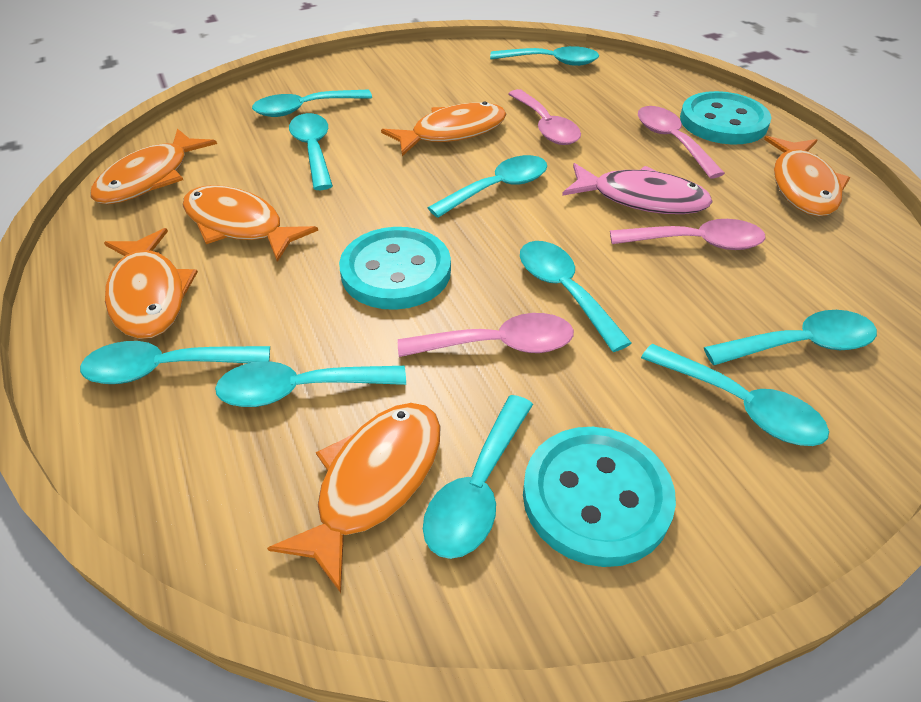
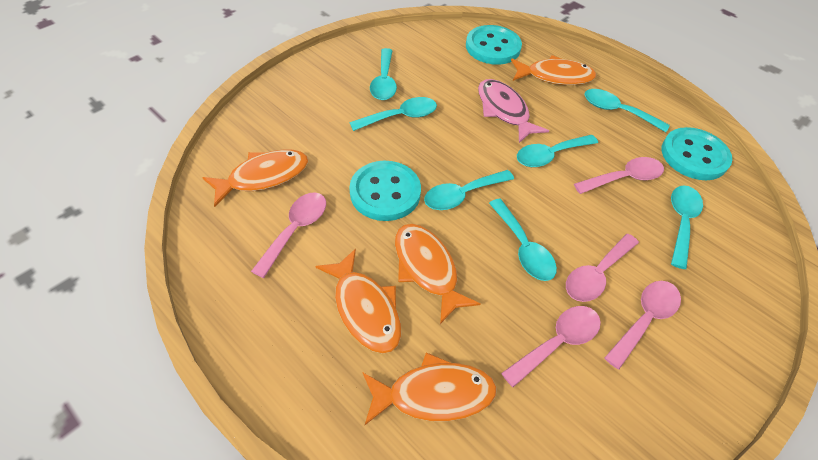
orange fish: [91,128,217,204] [104,228,198,339] [182,185,318,262] [267,403,441,593] [381,102,506,156] [764,136,850,216] = 6 -> [202,149,308,207] [315,248,401,354] [363,352,497,425] [395,224,480,324] [511,55,596,85] = 5
pink spoon: [398,313,574,357] [508,89,581,145] [610,219,765,250] [638,106,725,179] = 4 -> [251,192,326,278] [501,306,601,387] [566,234,639,302] [574,157,664,194] [604,281,681,369] = 5
turquoise spoon: [80,341,270,384] [215,361,406,407] [252,90,372,117] [289,113,333,190] [423,395,533,559] [428,155,547,218] [490,46,599,66] [520,241,632,352] [641,344,829,446] [704,310,877,365] = 10 -> [349,97,437,131] [370,48,397,100] [424,170,514,210] [489,199,557,281] [517,135,598,167] [584,89,670,132] [671,186,703,269] = 7

